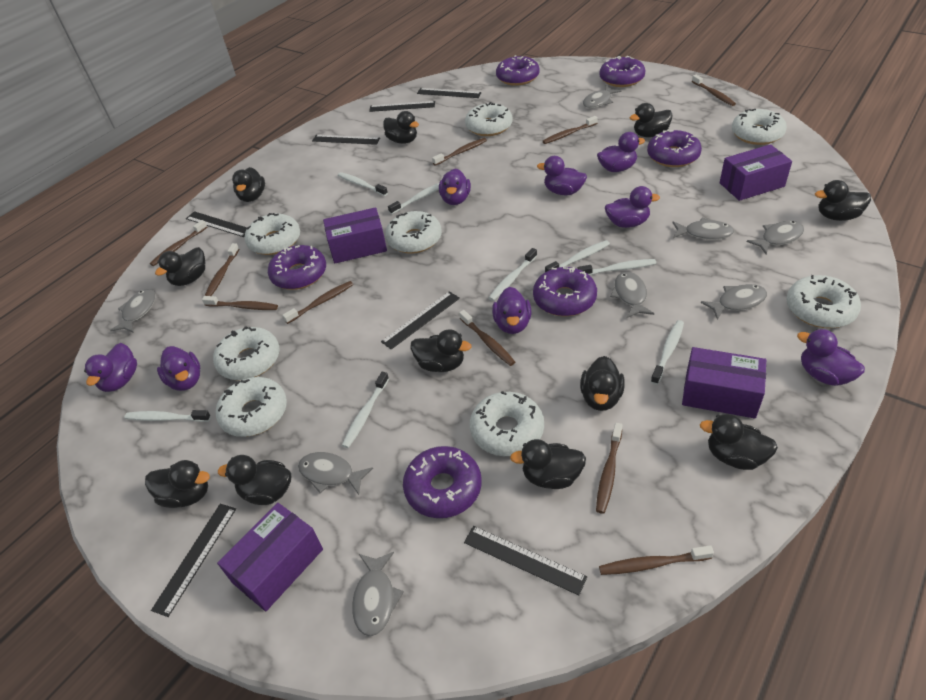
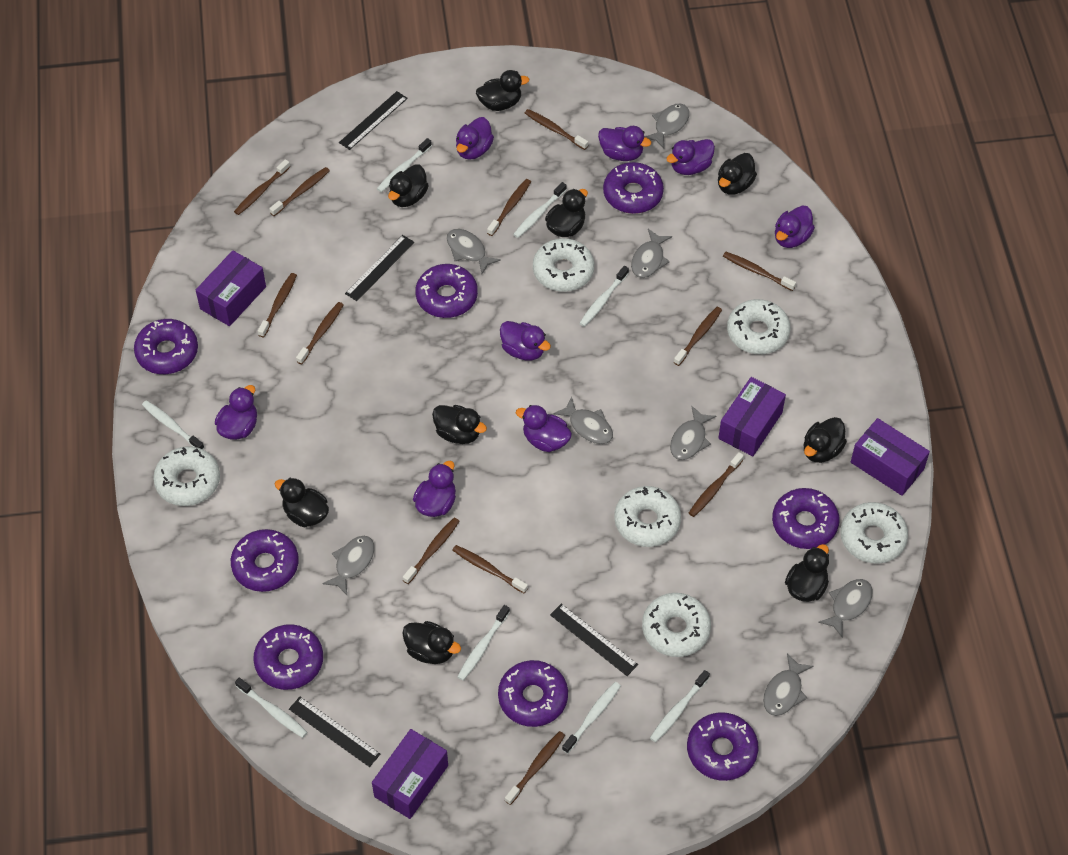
black duck: [145,460,210,508] [155,247,205,286] [218,455,291,505] [232,167,265,202] [383,111,419,144] [411,329,471,372] [510,439,586,489] [580,356,625,411] [629,103,673,138] [700,414,778,470] [815,180,871,221] = 11 -> [275,478,329,528] [388,164,429,207] [402,621,461,664] [432,405,487,444] [476,70,529,111] [545,189,588,237] [718,153,757,195] [785,544,829,602] [804,417,847,463] = 9
black ruler: [151,504,236,617] [186,211,247,237] [312,135,380,145] [369,101,435,112] [381,291,460,350] [417,88,482,98] [464,526,587,595] = 7 -> [289,697,380,767] [339,91,408,150] [345,235,414,301] [550,604,638,676] = 4
brown toothbrush: [150,220,207,266] [202,296,278,310] [205,243,239,296] [282,281,353,324] [432,138,487,166] [459,310,515,366] [543,116,598,144] [596,423,623,514] [599,545,714,575] [692,75,736,106] = 10 -> [234,159,290,215] [258,273,297,337] [269,167,330,216] [296,302,344,364] [403,517,460,584] [452,545,528,593] [487,179,531,236] [505,731,565,805] [525,109,588,150] [674,307,722,366] [689,452,744,517] [723,252,796,291] = 12
purple donut: [268,245,326,290] [403,446,482,518] [496,55,539,86] [533,267,597,317] [599,56,646,87] [647,130,702,167] = 6 -> [134,319,198,374] [231,529,299,592] [253,624,323,690] [415,264,478,318] [498,660,568,727] [603,162,664,214] [687,712,758,781] [772,488,840,549] = 8
white donut: [213,326,280,380] [216,377,287,437] [244,213,300,255] [385,211,442,254] [465,102,513,136] [470,391,544,456] [732,109,787,145] [786,275,861,328] = 8 -> [153,446,220,506] [533,238,594,292] [614,486,681,547] [642,593,711,657] [727,299,790,354] [840,502,908,564] = 6

